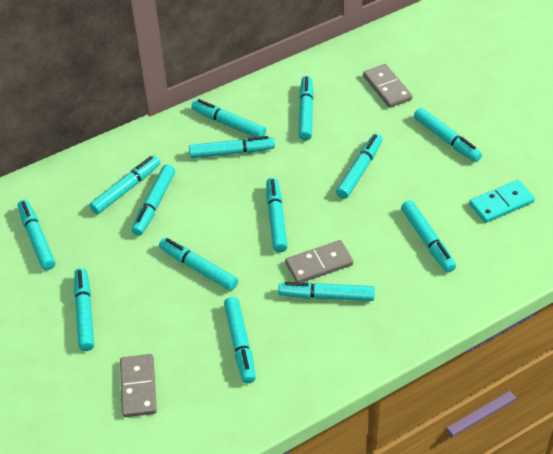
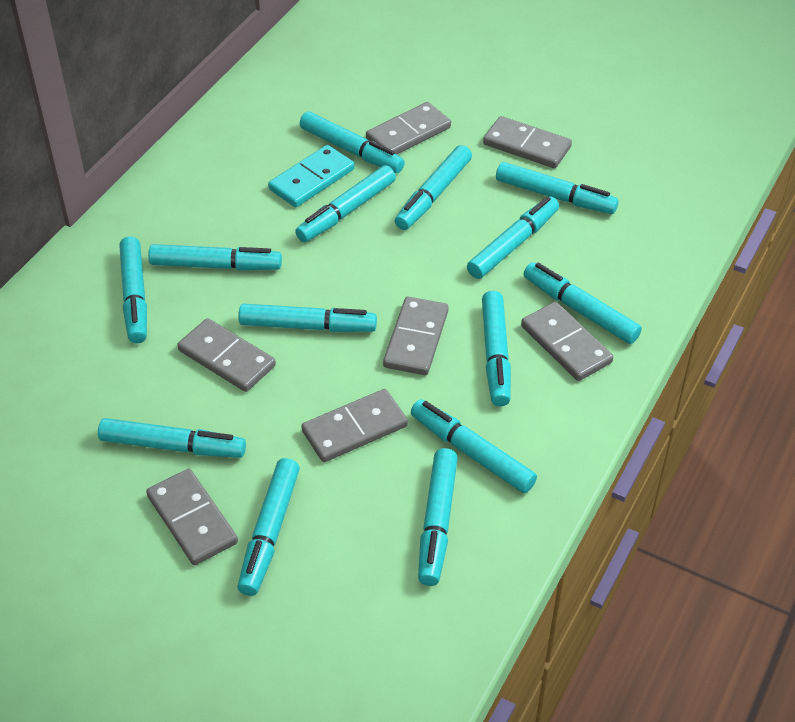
grey domino: [120,354,157,417] [285,240,353,282] [363,64,412,108] = 3 -> [146,469,238,565] [177,318,276,392] [301,389,408,462] [366,102,451,155] [383,297,448,375] [483,116,572,168] [521,302,613,381] = 7

